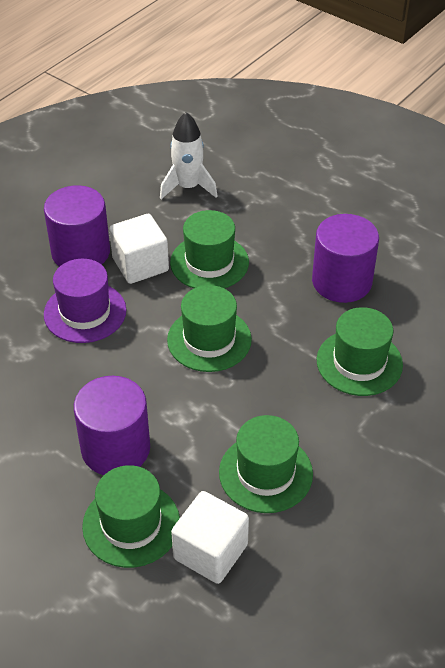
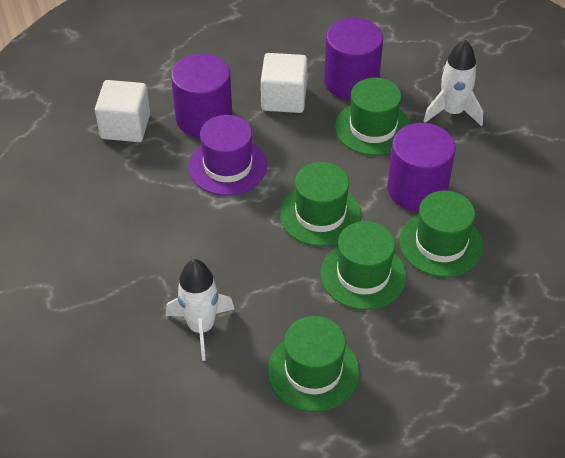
white rocket: [160,112,218,199] = 1 -> [166,259,235,361] [423,40,483,126] = 2

